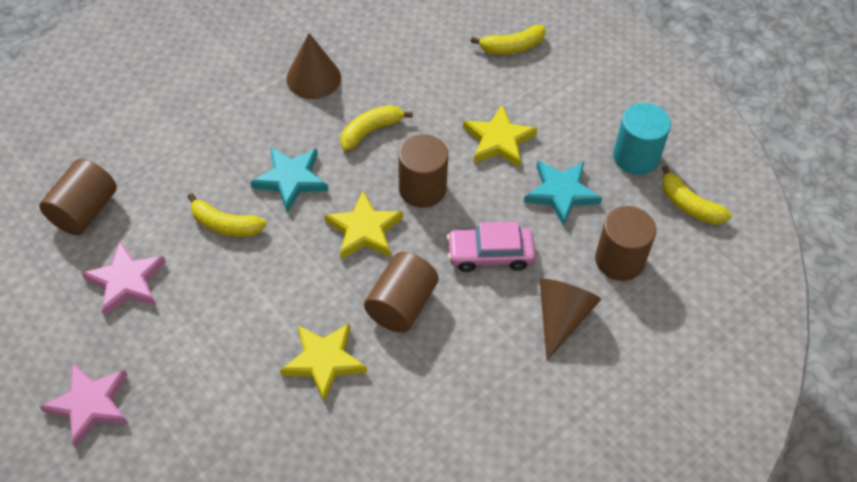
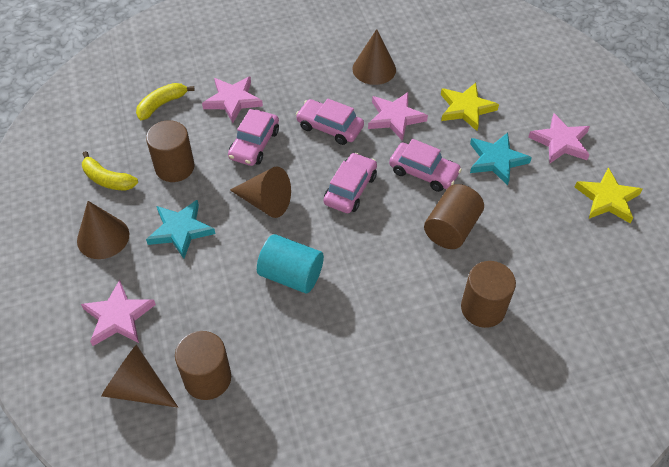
brown cone: [286,33,341,99] [540,279,601,361] = 2 -> [77,201,129,259] [101,345,178,408] [230,167,291,218] [352,29,396,85] = 4
pink car: [447,222,536,272] = 1 -> [228,109,279,166] [296,99,364,145] [324,153,377,213] [389,139,462,192] = 4
pink star: [40,363,128,448] [81,241,166,316] = 2 -> [81,280,156,346] [202,76,263,123] [368,92,428,141] [528,113,590,163] = 4
yellow banana: [188,193,267,237] [340,105,413,151] [471,24,546,54] [662,166,732,225] = 4 -> [82,151,138,191] [136,83,195,120] = 2
yellow star: [280,323,367,402] [324,191,403,259] [463,104,538,168] = 3 -> [441,83,499,131] [575,167,643,223] = 2

